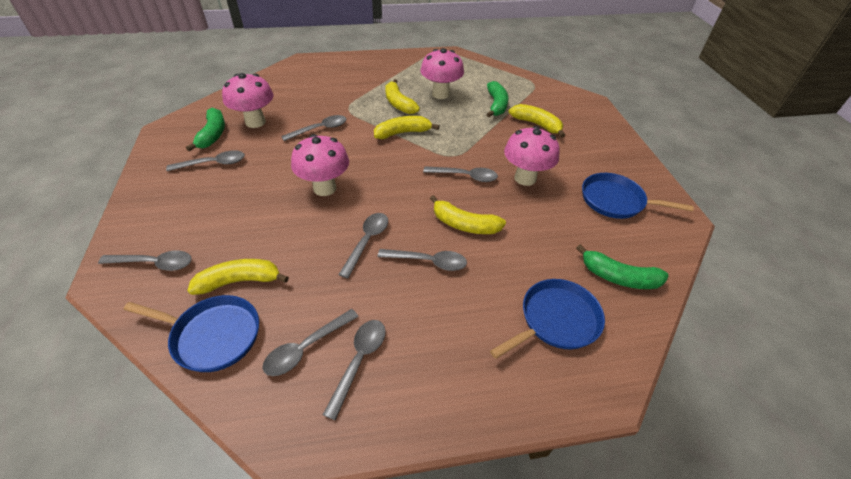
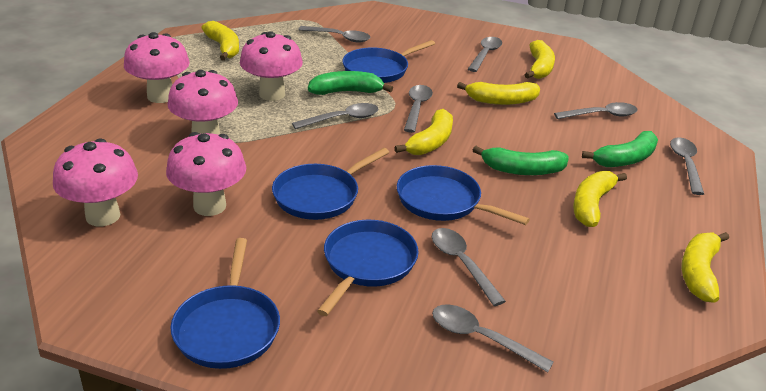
blue pan: [123,295,259,372] [490,279,605,359] [582,173,694,219] = 3 -> [171,238,280,369] [272,148,389,220] [317,220,419,316] [343,40,435,83] [397,165,530,225] = 5
pink mushroom: [222,73,273,128] [291,134,349,196] [420,48,464,99] [504,126,560,186] = 4 -> [53,138,138,226] [124,32,190,103] [166,132,246,216] [168,70,238,135] [240,31,303,101] = 5
yellow banana: [187,259,289,295] [374,116,439,139] [385,79,420,114] [430,195,506,234] [509,104,565,138] = 5 -> [202,21,239,61] [394,109,453,155] [457,82,540,105] [524,40,555,79] [573,171,627,227] [682,232,729,303] = 6

